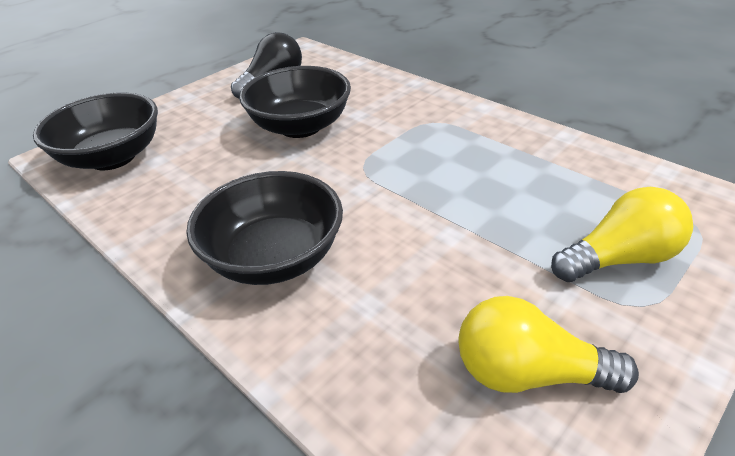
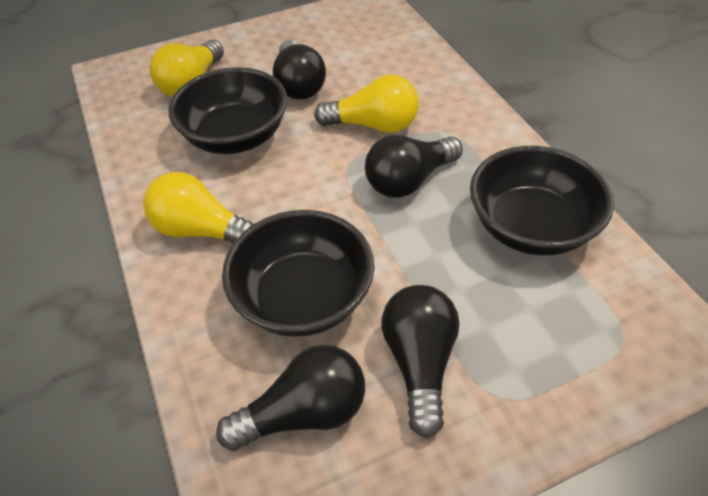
black light bulb: [231,32,302,98] = 1 -> [216,345,365,451] [273,40,326,100] [365,135,463,198] [381,285,459,438] = 4
yellow light bulb: [458,296,639,393] [551,187,693,282] = 2 -> [143,172,253,243] [150,40,224,97] [314,75,419,133] = 3

